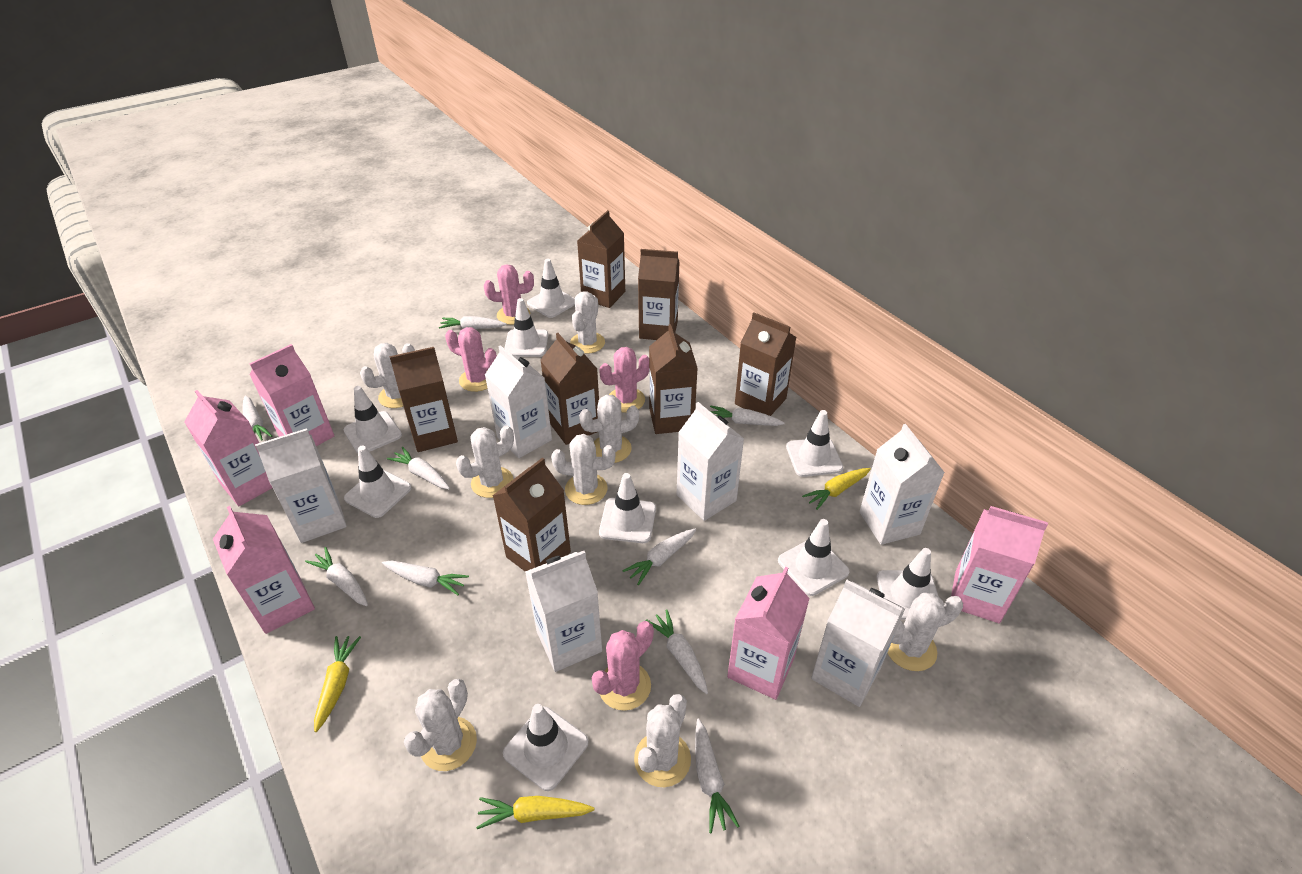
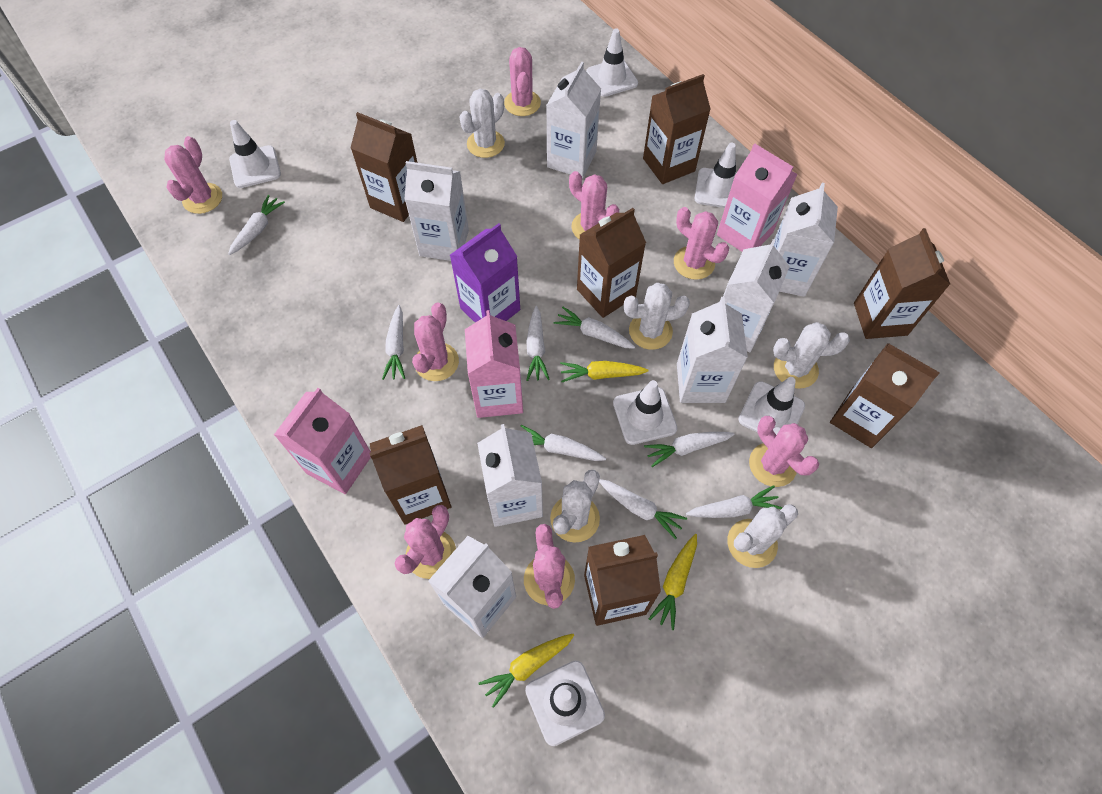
pink cactus: [445,327,497,392] [484,264,534,325] [592,621,654,711] [599,347,649,413] = 4 -> [164,136,222,214] [394,505,456,579] [412,302,459,381] [504,47,541,116] [524,524,575,609] [569,171,619,240] [674,207,729,280] [749,416,819,487] = 8
pink carton: [184,390,272,506] [213,506,315,634] [249,344,334,446] [727,567,810,700] [951,506,1048,624] = 5 -> [274,388,371,494] [465,310,523,418] [717,143,798,252] = 3
purple carton: none = 0 -> [450,223,520,323] = 1
white cactus: [360,343,415,408] [404,679,477,771] [456,425,514,498] [551,434,616,505] [570,291,605,354] [579,395,639,463] [634,694,691,787] [887,593,963,671] = 8 -> [459,88,505,158] [550,470,600,543] [624,283,690,350] [727,504,798,568] [773,322,850,389] = 5
white carrot: [242,395,272,441] [305,547,368,606] [382,561,469,595] [387,447,450,489] [439,316,507,329] [622,528,696,585] [646,609,708,694] [695,718,740,833] [710,406,784,426] = 9 -> [228,195,285,255] [382,305,405,380] [521,425,606,461] [526,306,550,381] [554,307,635,349] [599,479,687,539] [644,432,735,467] [686,485,782,518] = 8
white carton: [255,428,347,543] [485,345,552,458] [525,551,602,672] [677,402,744,521] [811,580,905,707] [859,424,945,545] = 6 -> [405,161,469,261] [428,536,516,638] [477,424,543,527] [546,62,601,178] [677,297,748,403] [723,239,790,352] [774,183,838,297] = 7
white traffic cone: [343,386,402,453] [344,446,412,518] [503,704,588,791] [504,298,548,357] [527,259,575,318] [599,473,656,543] [778,519,850,596] [786,410,843,477] [877,548,939,620] = 9 -> [229,120,281,188] [525,660,605,746] [586,28,638,97] [613,380,678,445] [695,142,737,208] [738,377,805,435] = 6

